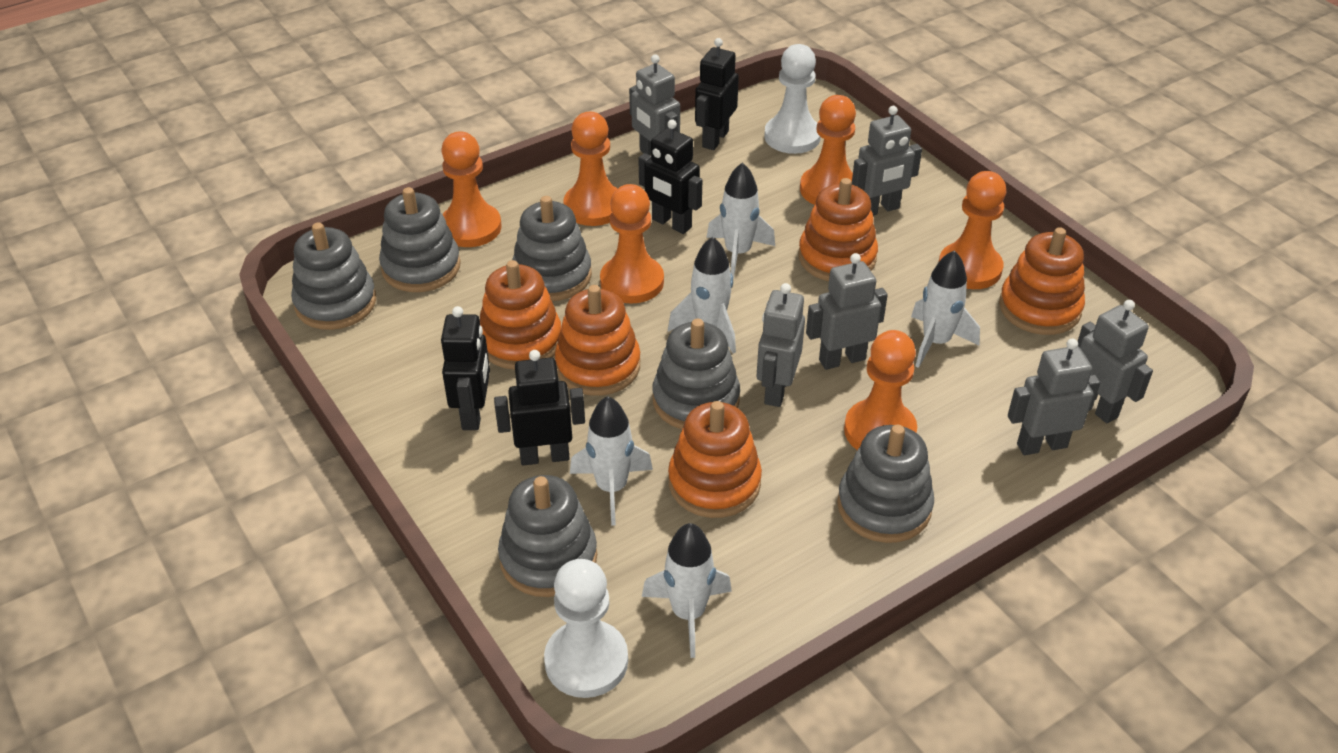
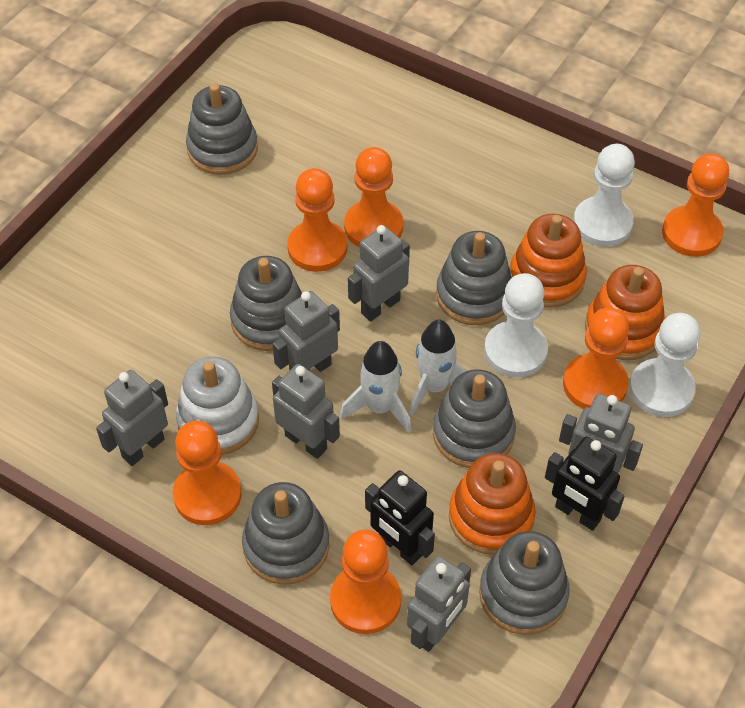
black robot: [441,306,490,430] [494,350,585,466] [638,119,702,234] [695,38,739,150] = 4 -> [365,471,435,565] [545,437,625,531] = 2
orange stacking toy: [480,260,561,370] [555,285,640,396] [668,401,762,518] [799,178,878,281] [999,227,1085,335] = 5 -> [449,453,536,555] [510,214,587,307] [585,265,665,360] = 3
white pawn: [544,559,628,698] [764,44,821,154] = 2 -> [484,273,548,378] [573,144,635,247] [629,313,700,417] = 3
white rocket: [570,396,653,526] [642,523,732,658] [668,237,736,353] [706,162,775,279] [911,250,980,368] = 5 -> [340,341,412,433] [410,320,467,416] = 2
white stacking toy: none = 0 -> [176,357,259,455] = 1

